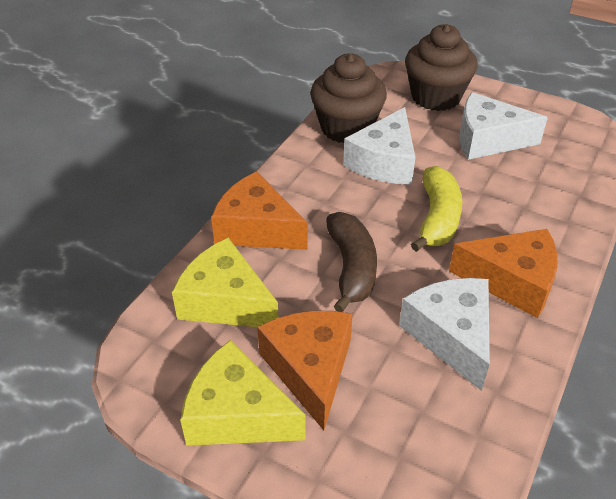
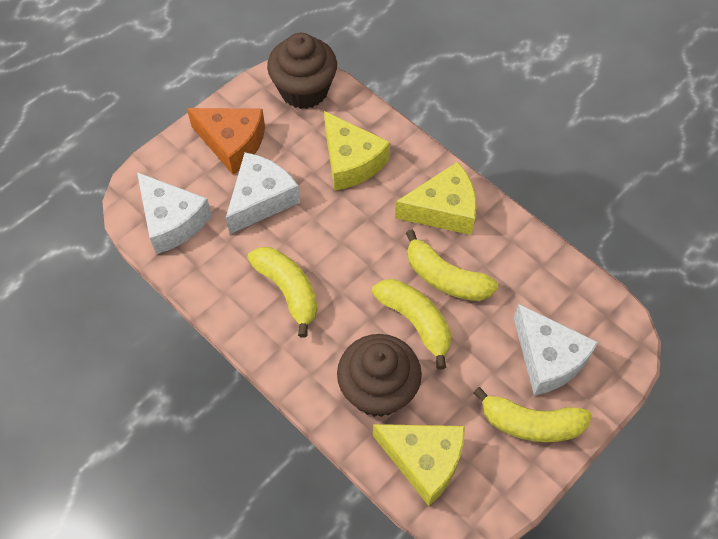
brown banana: [326,212,377,312] = 1 -> none = 0
orange cheese: [211,172,308,250] [257,311,353,430] [449,229,558,318] = 3 -> [187,108,265,175] = 1
yellow banana: [411,166,462,252] = 1 -> [247,247,317,338] [372,279,451,370] [406,230,498,301] [473,387,592,442] = 4
yellow cheese: [172,238,279,327] [180,340,306,446] = 2 -> [324,111,390,191] [373,424,465,506] [395,162,477,235] = 3

